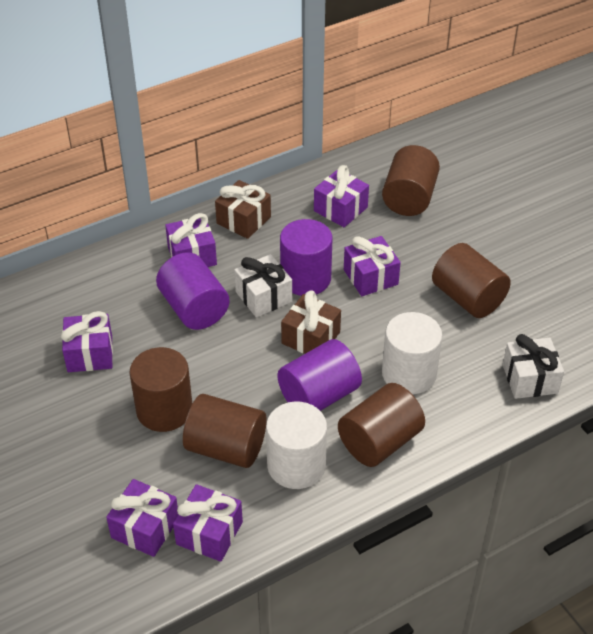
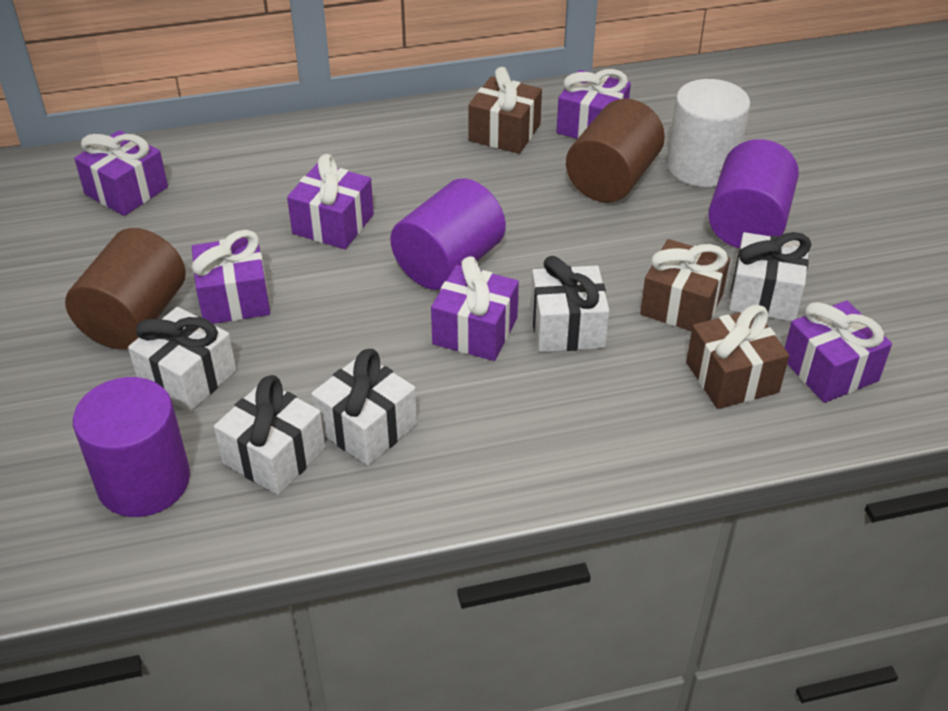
brown cylinder: [130,347,192,432] [183,394,267,468] [338,383,425,467] [382,145,440,216] [432,243,511,318] = 5 -> [65,228,186,349] [566,99,665,203] = 2
brown gift: [215,180,271,239] [281,290,341,354] = 2 -> [468,67,542,154] [640,239,730,331] [686,305,789,409] = 3
white cylinder: [266,402,327,489] [382,312,443,394] = 2 -> [667,79,750,187] = 1
white gift: [234,254,292,317] [503,334,564,399] = 2 -> [128,307,236,412] [214,375,325,495] [311,349,417,466] [531,256,609,352] [729,232,811,321] = 5

